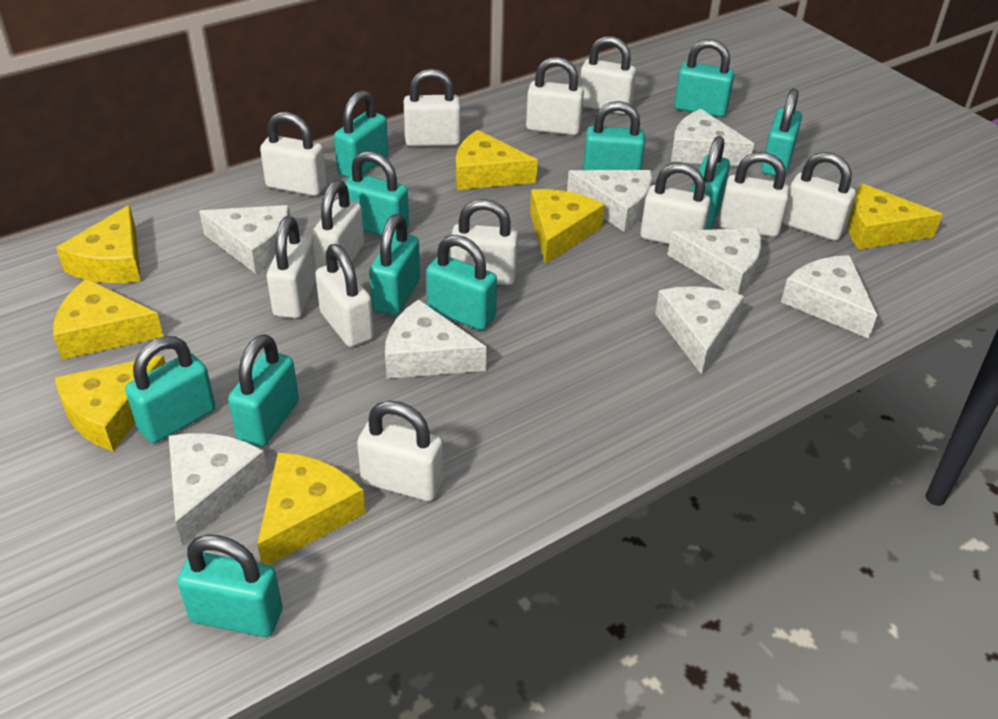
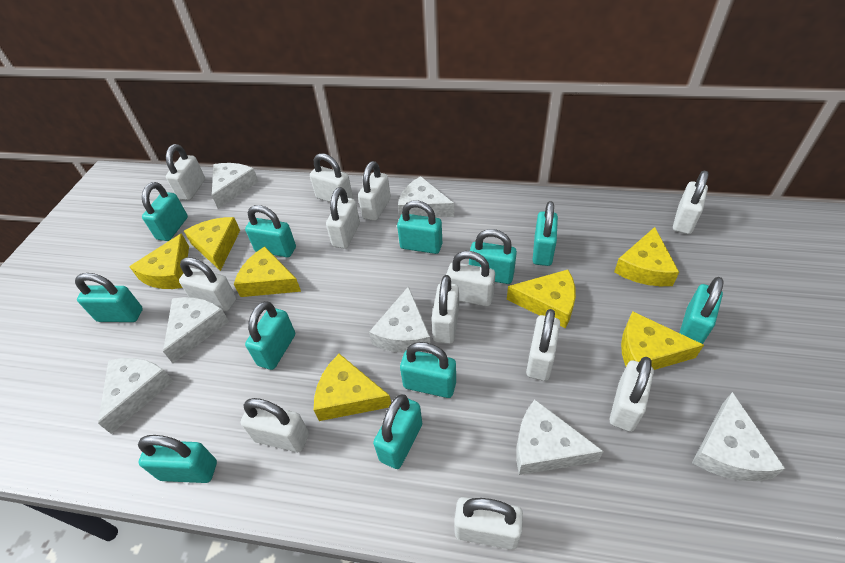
white cheese: [169,433,268,546] [199,205,290,274] [385,299,487,379] [567,170,652,232] [655,286,744,375] [668,228,761,294] [671,109,754,166] [781,255,877,339] = 8 -> [98,358,173,434] [163,297,229,363] [212,163,259,209] [369,286,431,353] [398,176,454,218] [516,400,604,475] [692,392,785,481] = 7

